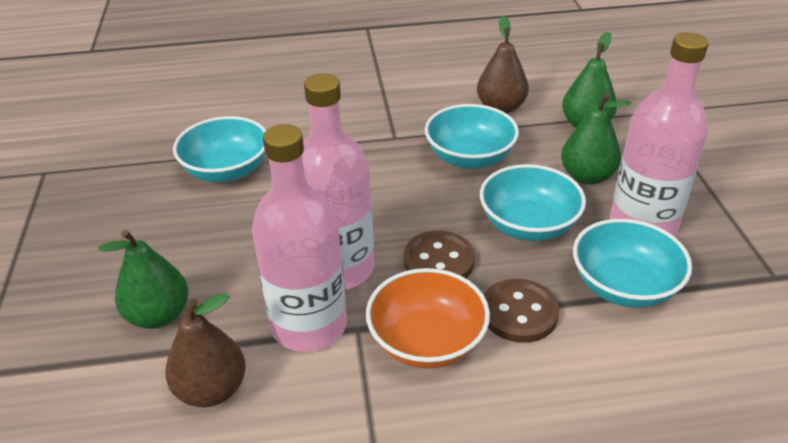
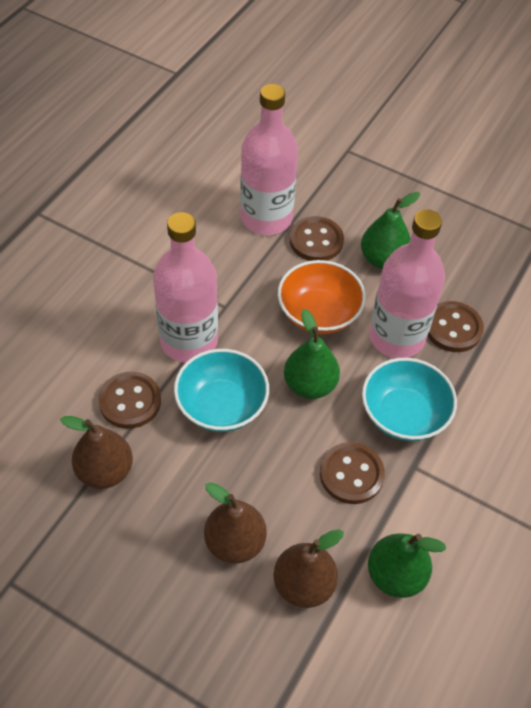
brown button: [403,230,475,278] [484,279,559,343] = 2 -> [98,372,161,429] [290,216,344,261] [320,442,385,504] [428,301,484,352] = 4
brown pear: [165,293,246,407] [477,16,529,114] = 2 -> [60,416,133,489] [204,482,267,564] [273,529,344,608] = 3
turquoise bowl: [173,116,266,182] [425,104,519,169] [480,164,586,241] [573,219,692,308] = 4 -> [174,349,269,432] [362,358,457,441] = 2

